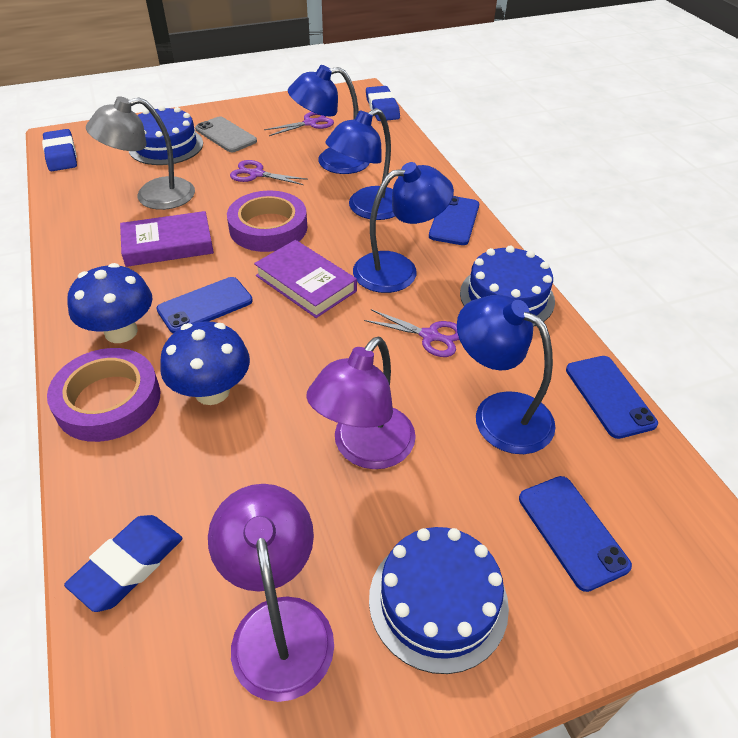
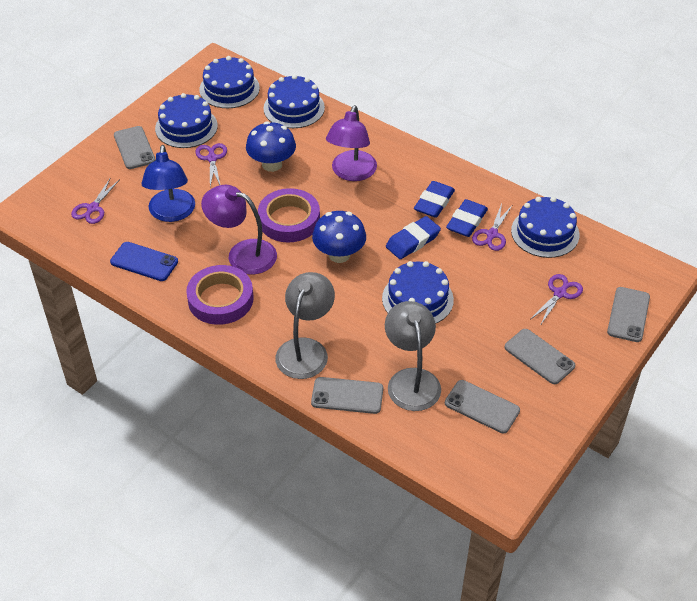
blue cake: [129,106,203,165] [369,527,509,674] [460,245,555,327] = 3 -> [155,93,218,148] [199,56,260,108] [264,75,325,128] [382,261,454,324] [511,197,579,258] = 5
blue lamp: [288,65,370,174] [325,108,395,220] [353,162,454,293] [457,295,556,454] = 4 -> [142,145,195,222] = 1
blue phone: [156,277,253,333] [429,196,479,245] [519,476,632,592] [566,356,658,439] = 4 -> [110,242,178,281] = 1
grey lamp: [86,96,195,210] = 1 -> [275,272,335,379] [385,301,441,411] = 2
grey phone: [195,116,257,152] = 1 -> [114,126,156,169] [311,377,383,414] [445,380,520,434] [504,329,575,384] [607,287,650,342] = 5
purple book: [120,211,214,267] [254,240,357,318] = 2 -> none = 0
purple scissors: [230,160,308,185] [264,112,334,136] [364,309,459,357] = 3 -> [71,177,120,224] [196,143,227,186] [472,204,512,251] [531,274,583,326] = 4

